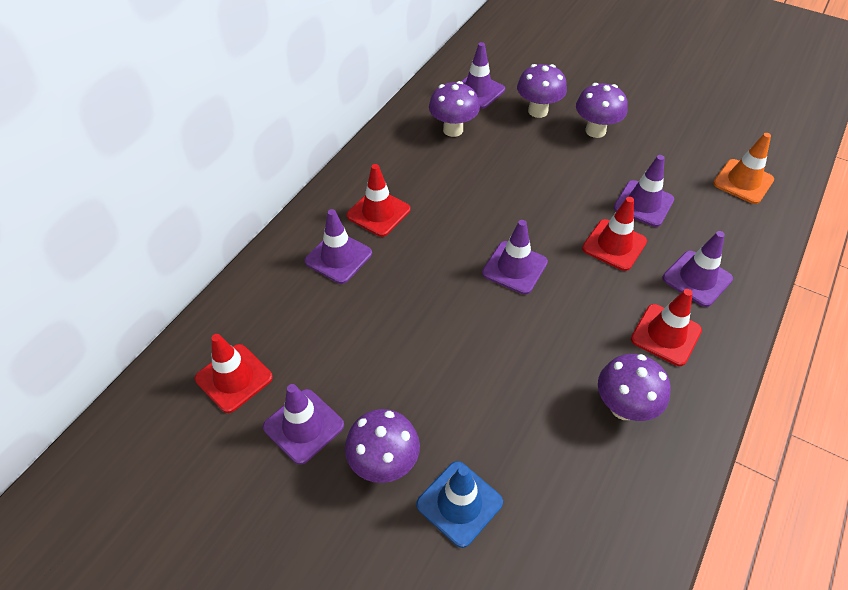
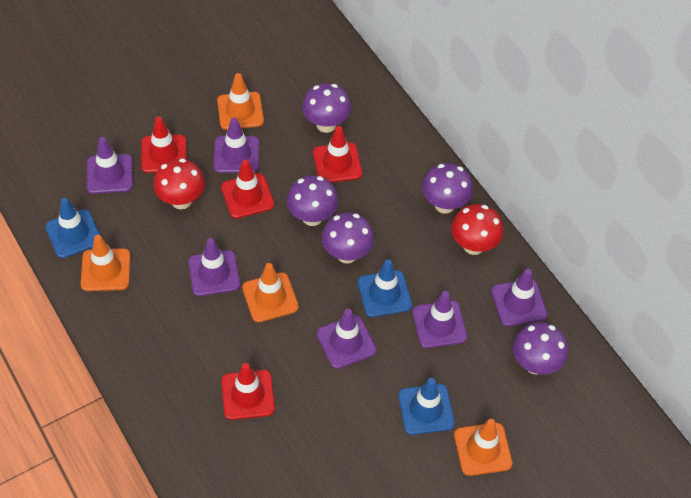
blue traffic cone: [416,461,503,548] = 1 -> [45,198,100,258] [358,259,412,317] [398,378,455,435] = 3
orange traffic cone: [713,133,774,204] = 1 -> [81,235,130,291] [217,73,264,130] [242,263,299,322] [454,419,513,476] = 4
red mushroom: none = 0 -> [153,158,205,209] [451,204,503,255] = 2

